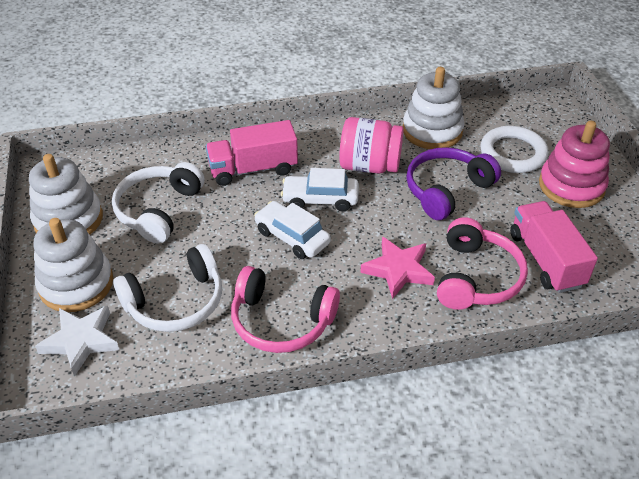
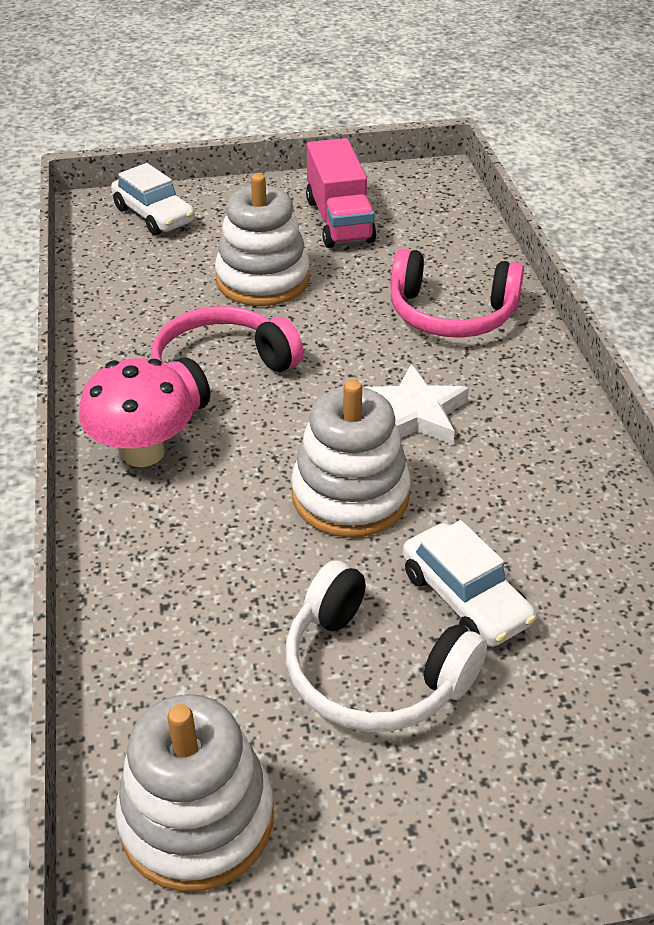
pink jar: [339,117,404,174] = 1 -> none = 0
pink mushroom: none = 0 -> [79,358,193,467] = 1
pink stacking toy: [539,121,610,208] = 1 -> none = 0
pink star: [360,236,435,299] = 1 -> none = 0
pink truck: [206,120,298,186] [510,201,598,293] = 2 -> [306,138,376,248] = 1
purple headphones: [406,147,501,220] = 1 -> none = 0
white headphones: [112,162,204,243] [113,244,222,332] = 2 -> [286,560,487,732] = 1
white ring: [480,126,548,173] = 1 -> none = 0

